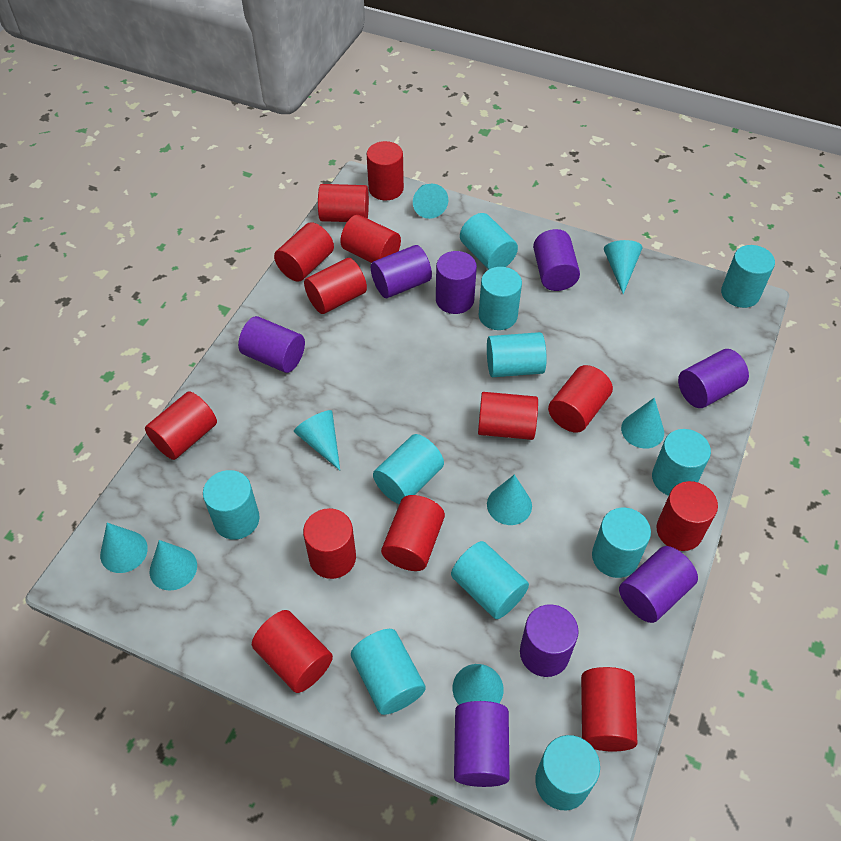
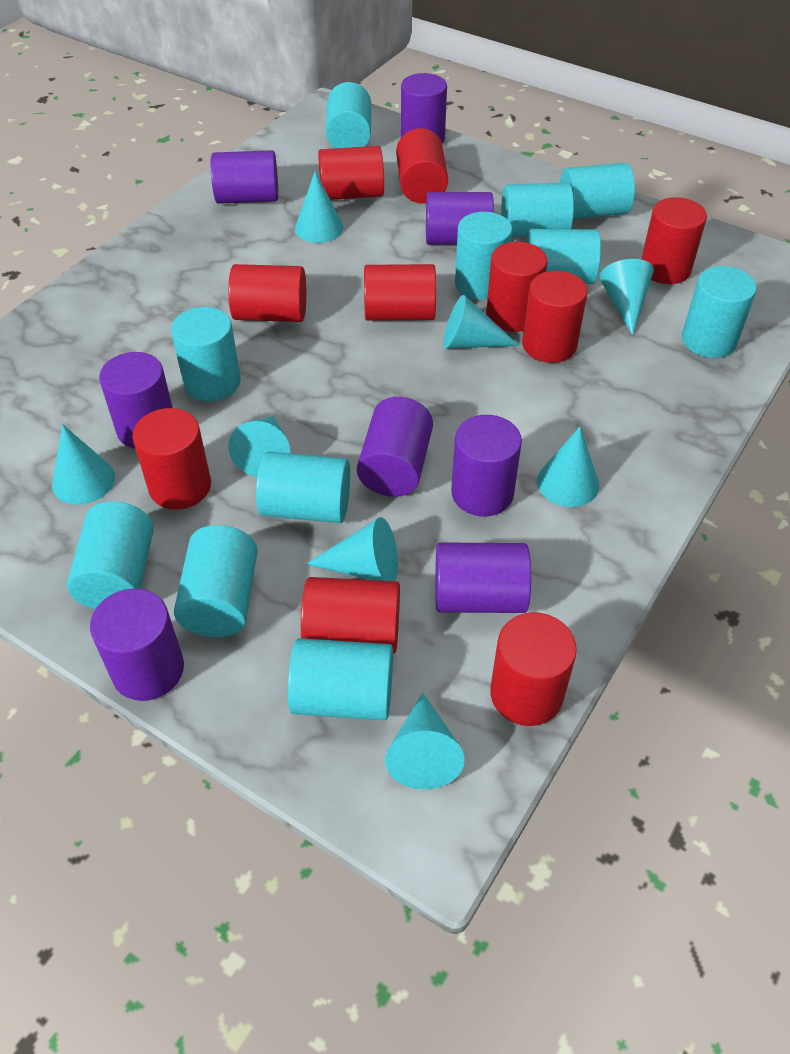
red cylinder: [145,391,217,460] [252,610,333,693] [274,222,334,282] [303,508,356,579] [304,258,367,314] [318,184,369,222] [340,215,401,263] [367,141,404,201] [381,495,445,571] [478,392,538,440] [548,365,613,433] [581,667,638,752] [657,481,718,551] = 13 -> [132,408,211,510] [228,264,306,322] [301,577,400,654] [318,146,384,200] [364,264,436,321] [396,128,448,204] [486,242,548,332] [490,612,577,726] [522,271,588,363] [641,197,707,284] = 10

